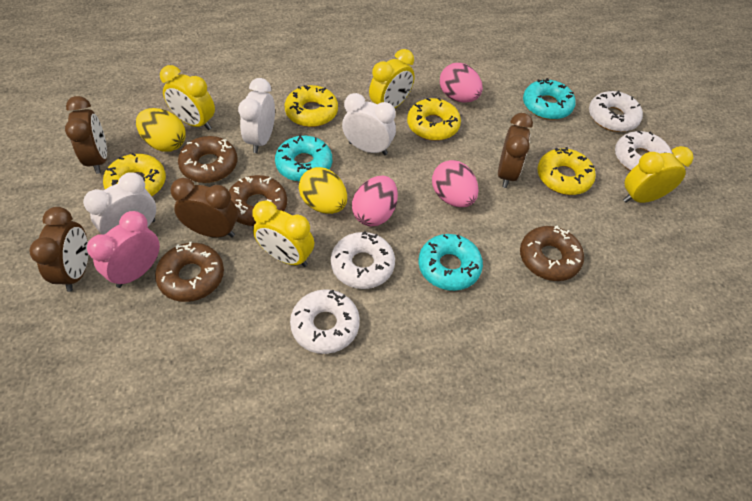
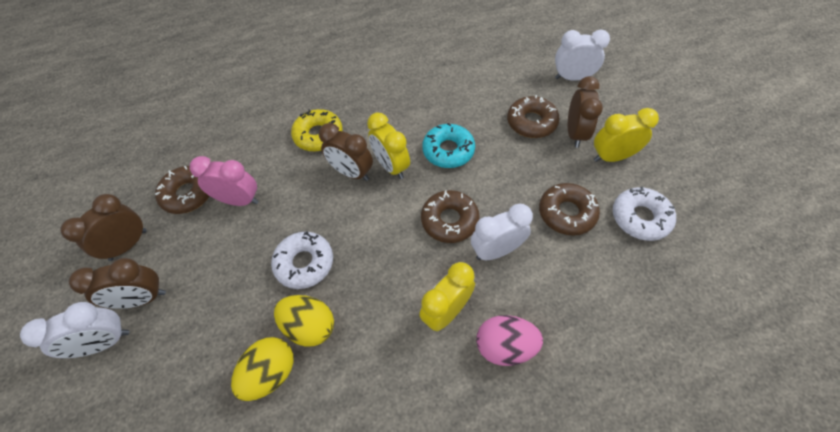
pink egg: [352,176,398,227] [432,160,479,207] [440,63,483,102] = 3 -> [476,315,543,366] = 1
turquoise donut: [275,135,332,182] [419,234,483,291] [523,78,576,120] = 3 -> [422,123,475,168] = 1
white donut: [290,289,360,354] [331,231,395,289] [589,90,643,132] [615,130,672,171] = 4 -> [271,232,333,289] [613,186,676,241] = 2
yellow clock: [160,65,215,130] [252,200,314,267] [369,49,415,108] [623,146,693,203] = 4 -> [367,112,410,179] [419,262,475,331] [594,108,659,162] = 3
yellow donut: [103,153,166,196] [285,85,338,127] [407,98,461,141] [537,147,596,195] = 4 -> [291,109,343,152] = 1

